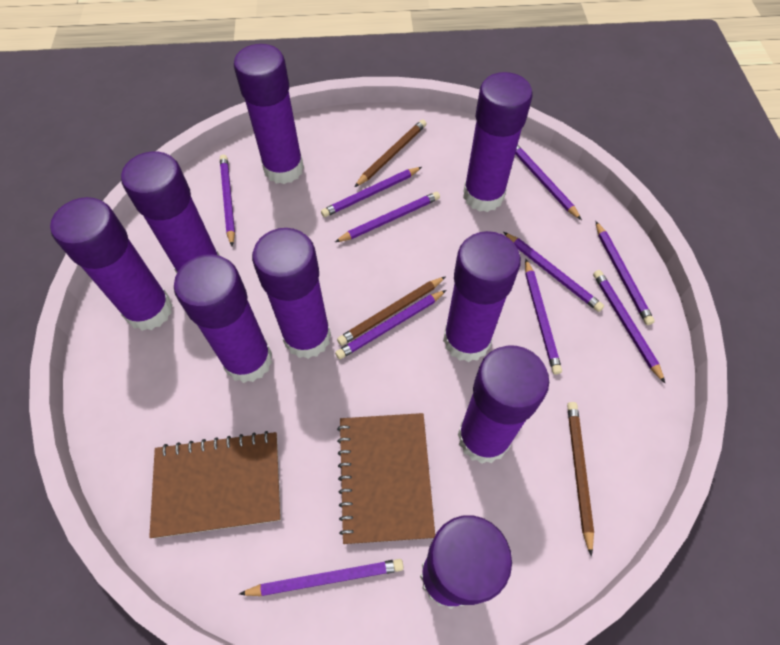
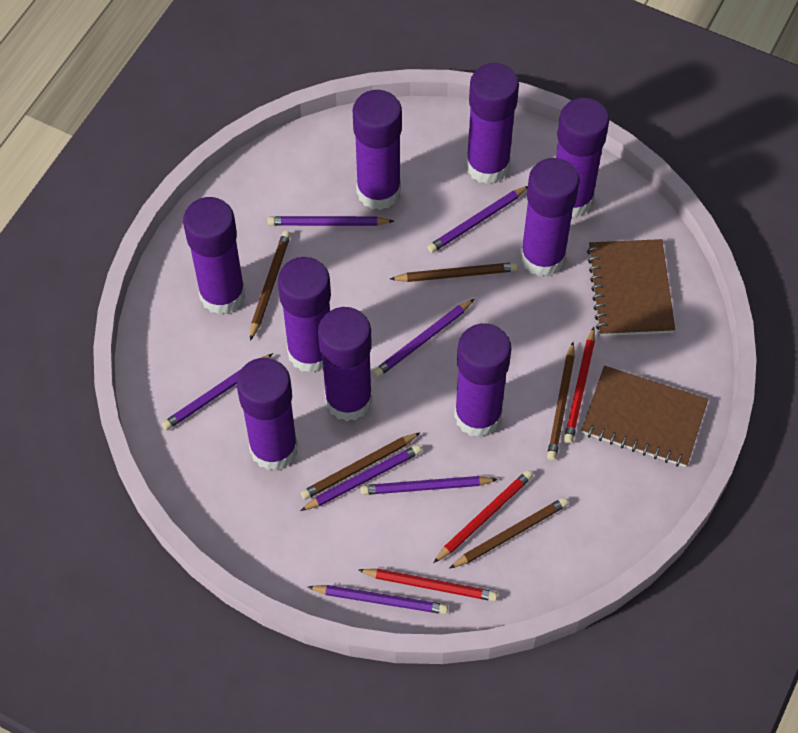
brown pencil: [337,276,446,346] [355,119,426,187] [567,402,594,557] = 3 -> [250,231,291,341] [301,432,421,500] [390,262,518,282] [449,497,568,569] [547,342,575,461] = 5
purple pencil: [220,155,235,246] [239,559,404,596] [321,167,422,217] [335,192,440,242] [335,290,446,359] [504,232,604,312] [515,145,582,220] [525,259,562,375] [593,270,665,383] [595,221,655,325] = 10 -> [162,353,273,430] [267,216,394,226] [300,445,422,511] [308,585,448,614] [360,476,498,495] [373,299,474,377] [427,186,528,253] = 7
red pencil: none = 0 -> [358,569,498,601] [433,470,533,563] [564,327,595,444] = 3

